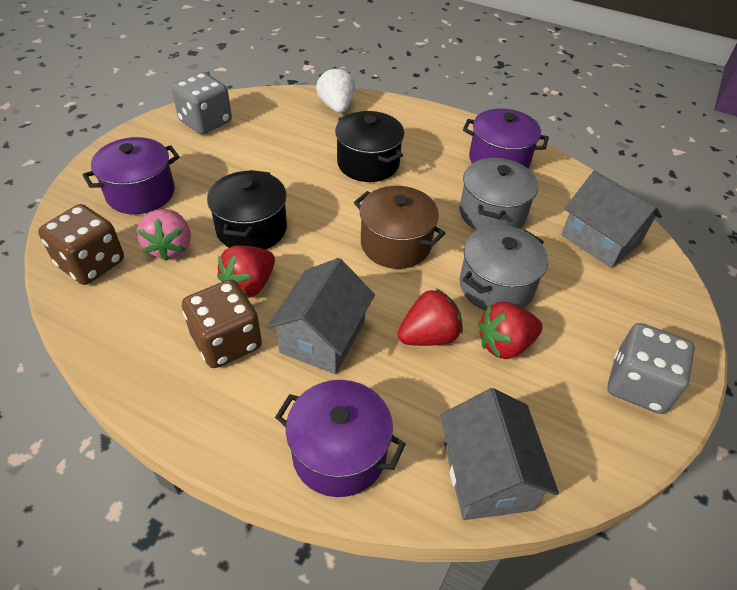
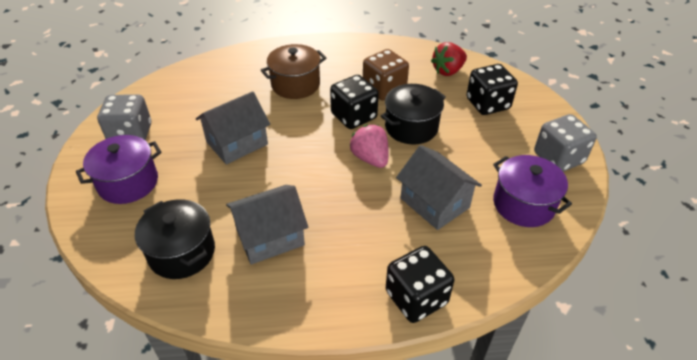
black dice: none = 0 -> [330,75,379,129] [386,246,454,323] [466,64,518,115] = 3
brown dice: [38,204,124,285] [182,279,262,368] = 2 -> [363,49,409,101] = 1
grey pot: [460,158,538,230] [460,225,548,311] = 2 -> none = 0
purple pot: [83,137,180,214] [275,380,406,497] [463,108,549,168] = 3 -> [76,135,162,204] [493,155,572,227] = 2
red strawberry: [217,245,275,298] [397,288,463,346] [478,302,543,359] = 3 -> [431,42,467,76] = 1
white strawberry: [316,67,355,113] = 1 -> none = 0

